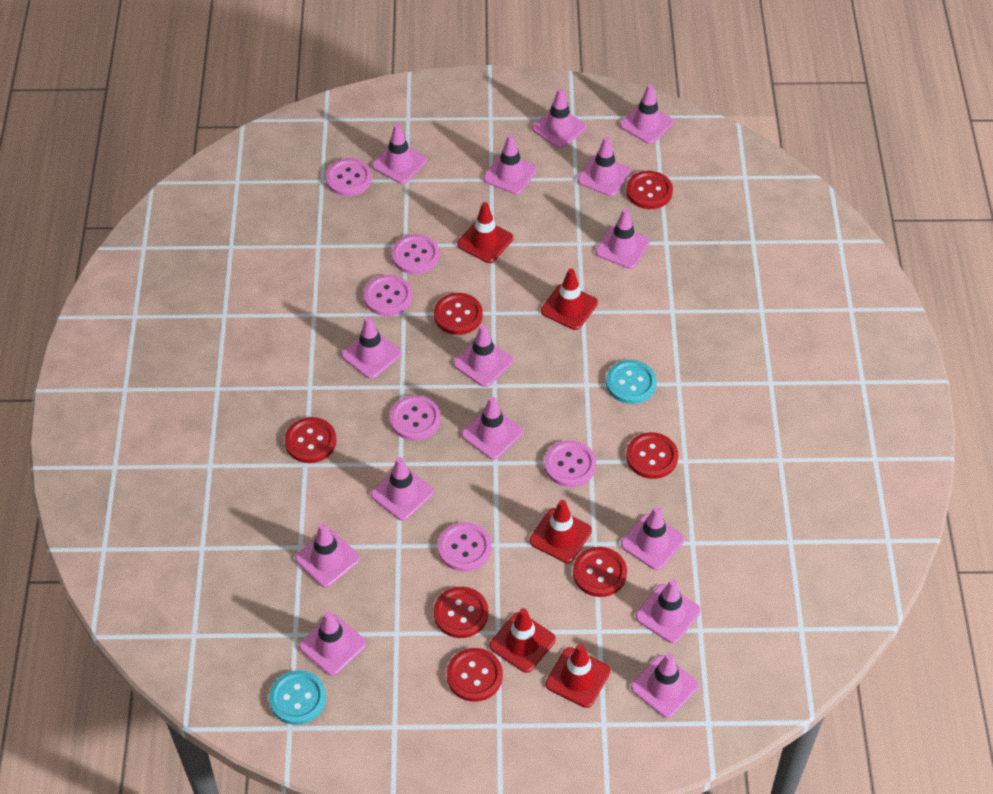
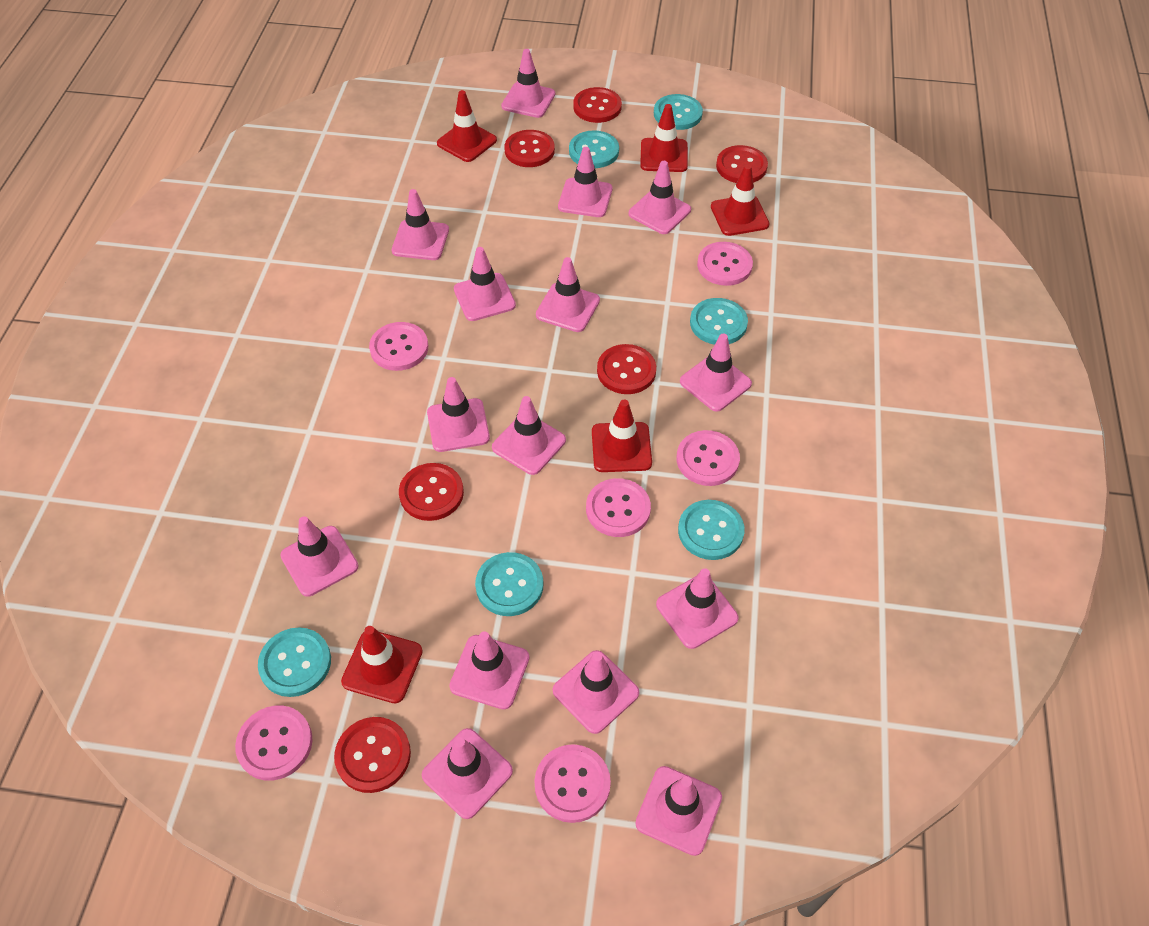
red button: [285,417,337,463] [434,293,483,335] [434,587,488,638] [447,648,503,702] [573,547,627,597] [626,171,673,209] [626,432,678,479] = 7 -> [334,717,411,793] [399,463,464,521] [504,130,555,167] [573,87,622,123] [597,344,656,394] [716,145,768,183] = 6
turquoise button: [269,670,326,725] [606,360,656,404] = 2 -> [258,627,331,697] [475,552,543,616] [569,130,619,168] [654,94,703,130] [678,500,745,560] [690,298,748,345] = 6

